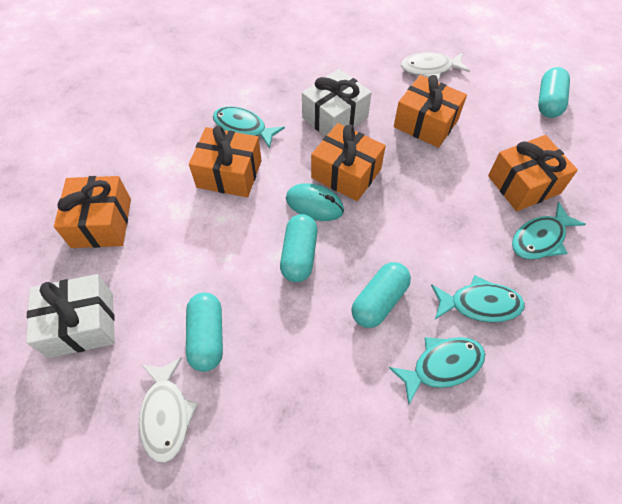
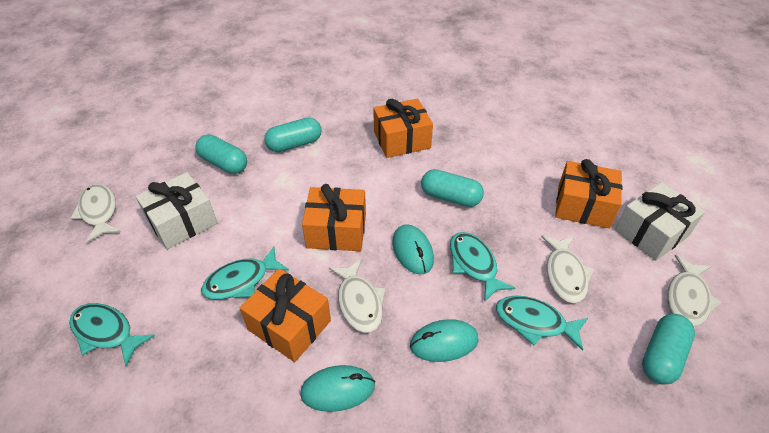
orange gift: [54,176,131,248] [189,125,262,197] [311,123,386,201] [394,75,467,148] [488,135,578,211] = 5 -> [240,268,331,362] [302,184,366,251] [373,98,433,158] [555,159,622,229] = 4
turquoise mouse: [286,183,344,221] = 1 -> [300,365,375,412] [392,224,434,275] [410,319,479,362] = 3
white fish: [139,357,198,463] [401,52,470,81] = 2 -> [71,183,121,243] [329,258,386,333] [541,235,594,304] [668,254,722,327] = 4

